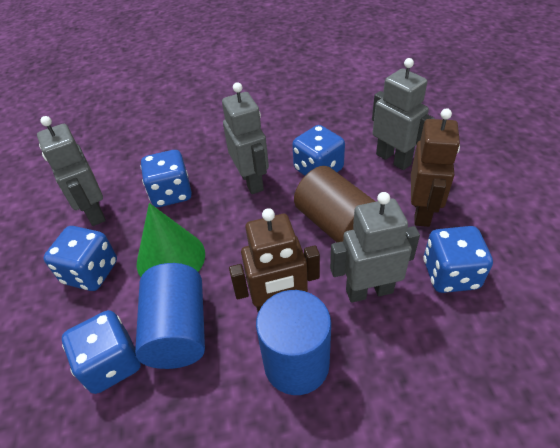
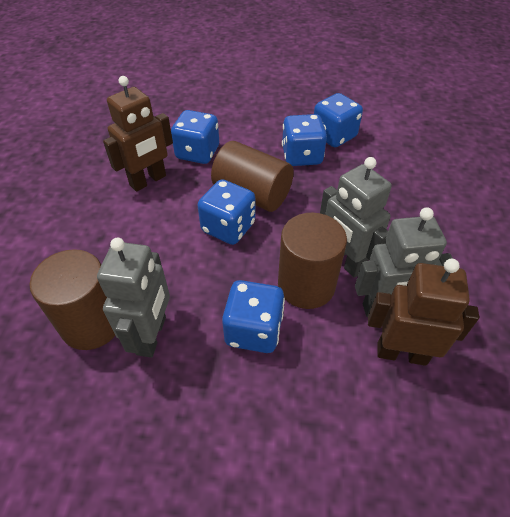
blue cylinder: [135,263,205,369] [256,290,331,395] = 2 -> none = 0
brown cylinder: [294,166,376,242] = 1 -> [30,249,115,350] [211,141,294,212] [278,213,347,309] = 3
green cone: [137,203,205,277] = 1 -> none = 0
grey robot: [37,116,106,226] [222,82,269,194] [330,192,420,303] [372,58,435,170] = 4 -> [97,238,170,357] [320,157,392,278] [355,207,453,317] = 3

